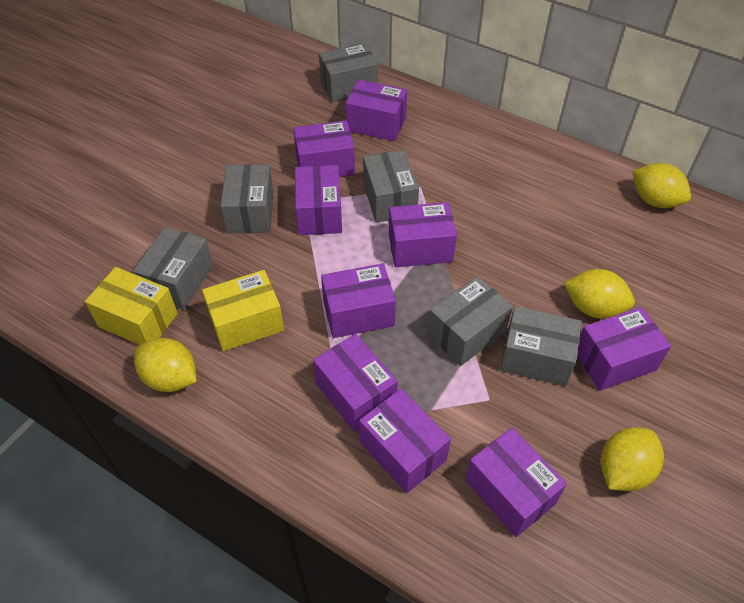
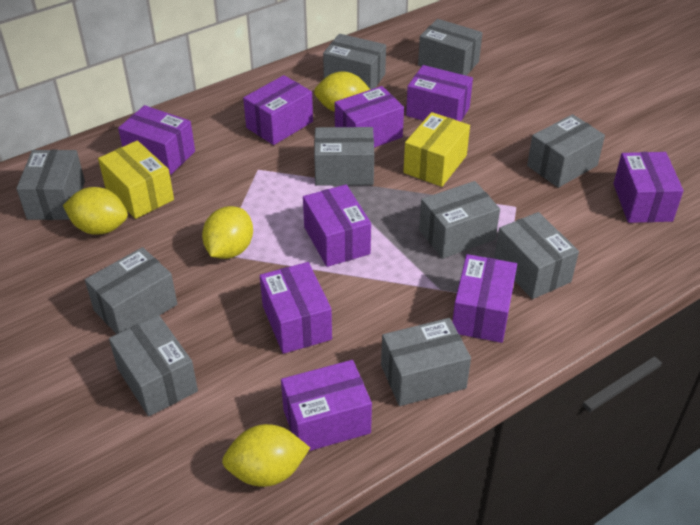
grey box: [133,227,213,310] [220,164,274,233] [319,43,378,102] [363,150,419,223] [427,276,513,366] [500,306,582,386] = 6 -> [16,150,85,220] [85,247,177,334] [109,315,198,417] [314,127,374,186] [323,34,386,90] [381,318,471,406] [418,19,482,76] [419,181,500,259] [494,212,579,299] [527,114,605,188] = 10

